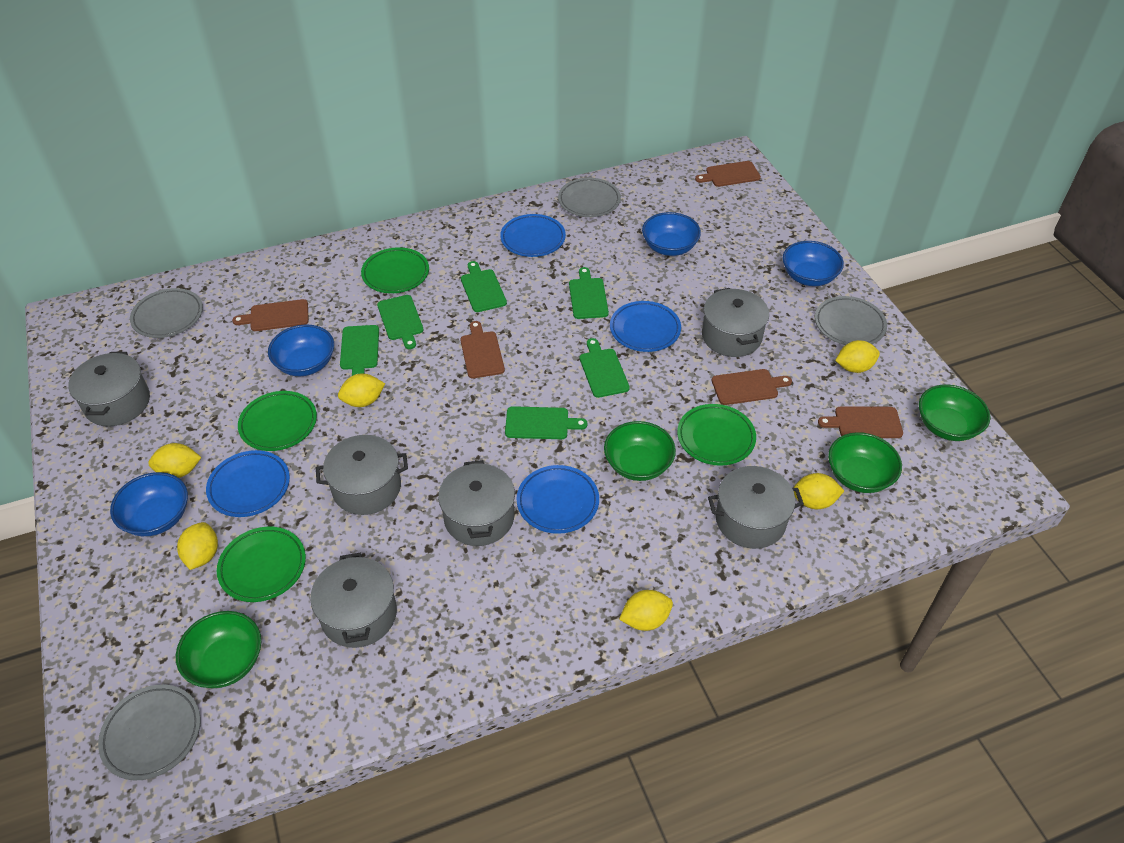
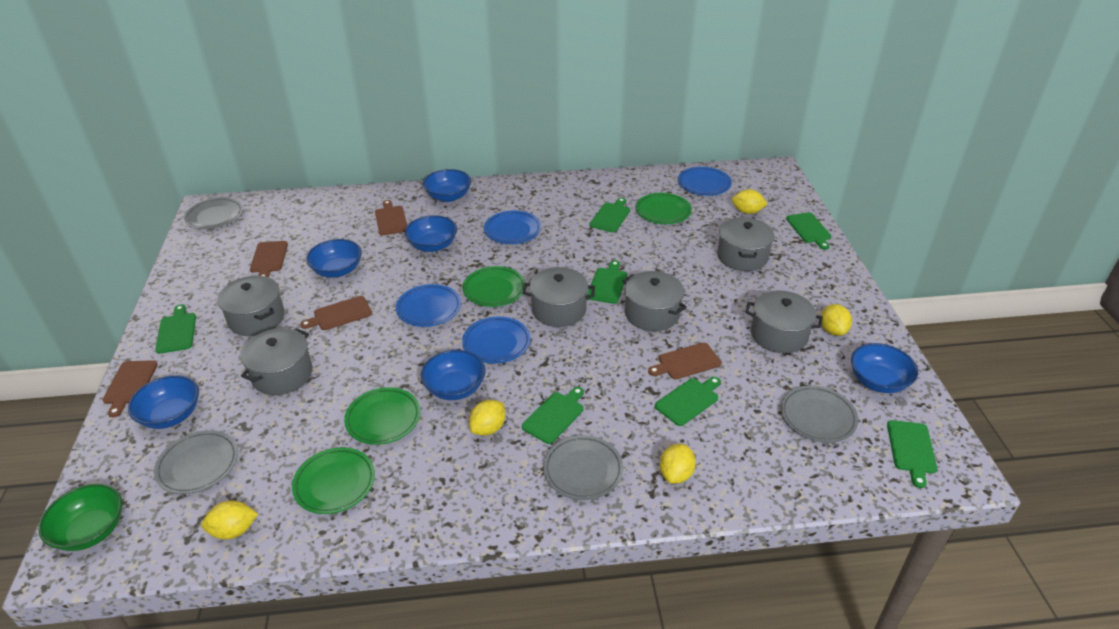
blue bowl: [110,472,188,536] [268,325,334,376] [642,212,701,256] [783,241,844,286] = 4 -> [128,375,199,429] [306,239,362,278] [405,215,457,252] [421,350,486,400] [423,169,471,202] [851,343,918,393] = 6
green bowl: [176,611,261,688] [604,421,676,481] [828,432,902,493] [919,385,990,441] = 4 -> [38,484,122,551] = 1
green cutting board: [340,325,379,376] [377,295,424,349] [461,261,507,312] [505,406,588,439] [569,267,609,319] [580,338,630,398] = 6 -> [155,304,196,354] [522,387,584,444] [587,260,627,304] [590,198,630,232] [655,377,721,426] [786,212,831,250] [887,420,937,488] = 7
yellow lemon: [148,443,202,478] [177,522,218,570] [338,374,385,407] [619,590,673,631] [793,473,844,509] [835,340,880,373] = 6 -> [201,501,258,539] [469,400,506,436] [660,444,696,484] [732,189,768,214] [821,304,852,336] = 5

